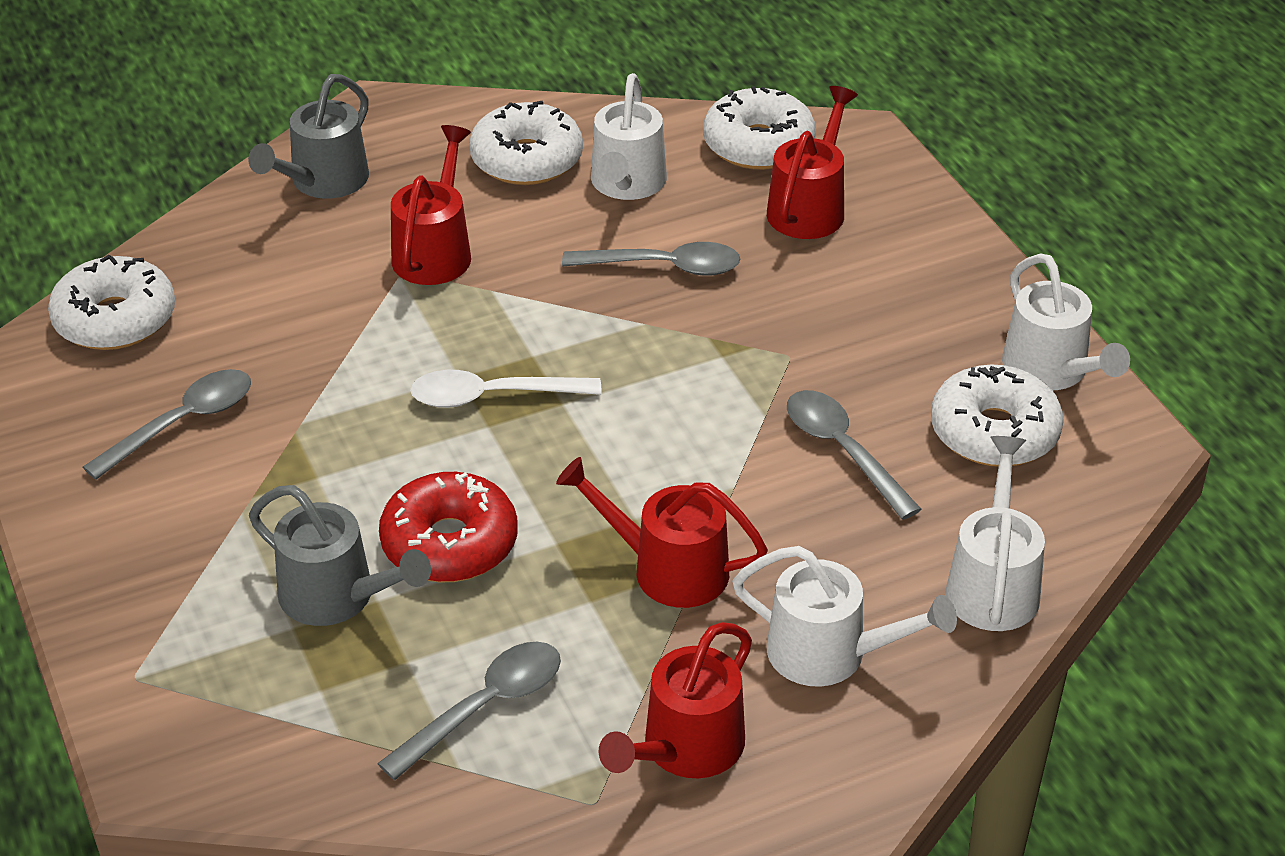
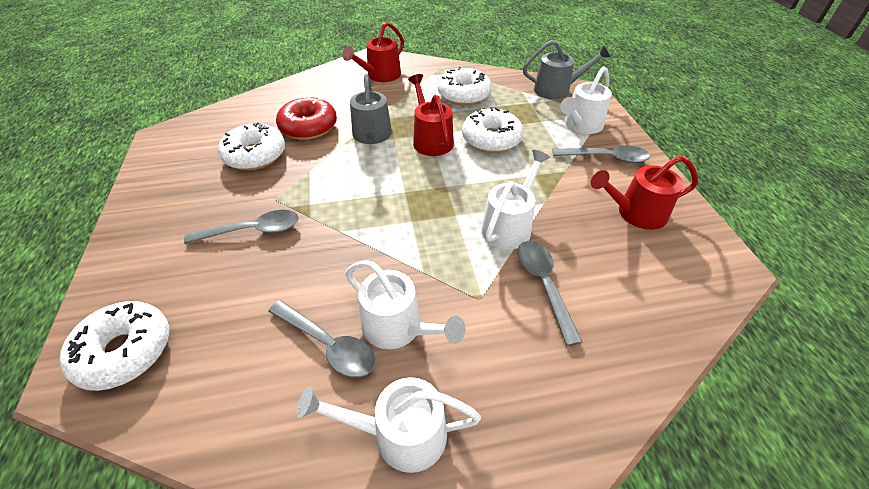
red watering can: [391,125,471,285] [556,457,768,608] [599,622,752,778] [767,86,858,239] = 4 -> [342,22,404,82] [408,74,454,156] [591,155,698,230] = 3
white spoon: [410,370,602,408] = 1 -> none = 0

